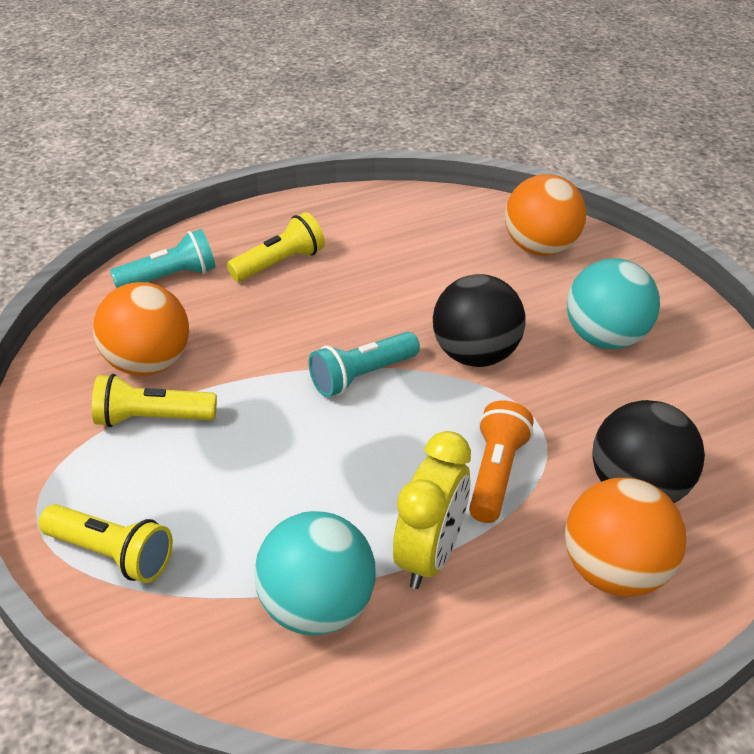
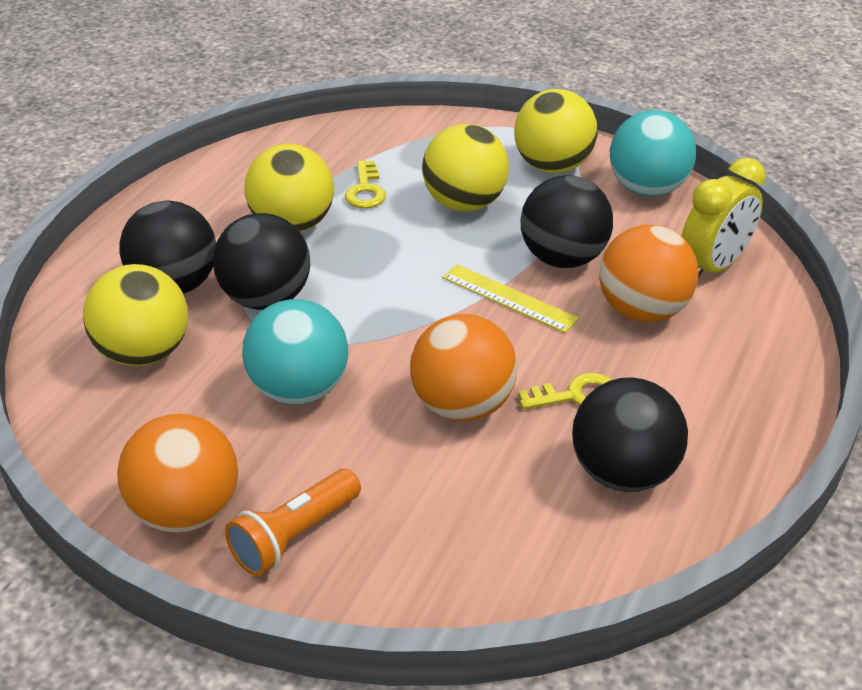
black ball: [433,274,525,367] [593,400,705,503] = 2 -> [119,201,216,294] [213,213,310,310] [521,175,613,268] [572,377,688,492] = 4
turquoise flashlight: [110,229,216,288] [309,332,420,397] = 2 -> none = 0
yellow ball: none = 0 -> [83,264,188,366] [245,144,334,232] [422,124,509,212] [514,89,597,173] = 4
yellow flashlight: [39,504,173,583] [92,374,217,427] [227,212,325,282] = 3 -> none = 0
yellow key: none = 0 -> [345,161,386,208] [518,373,612,410] = 2
yellow ruler: none = 0 -> [442,264,579,333] = 1

